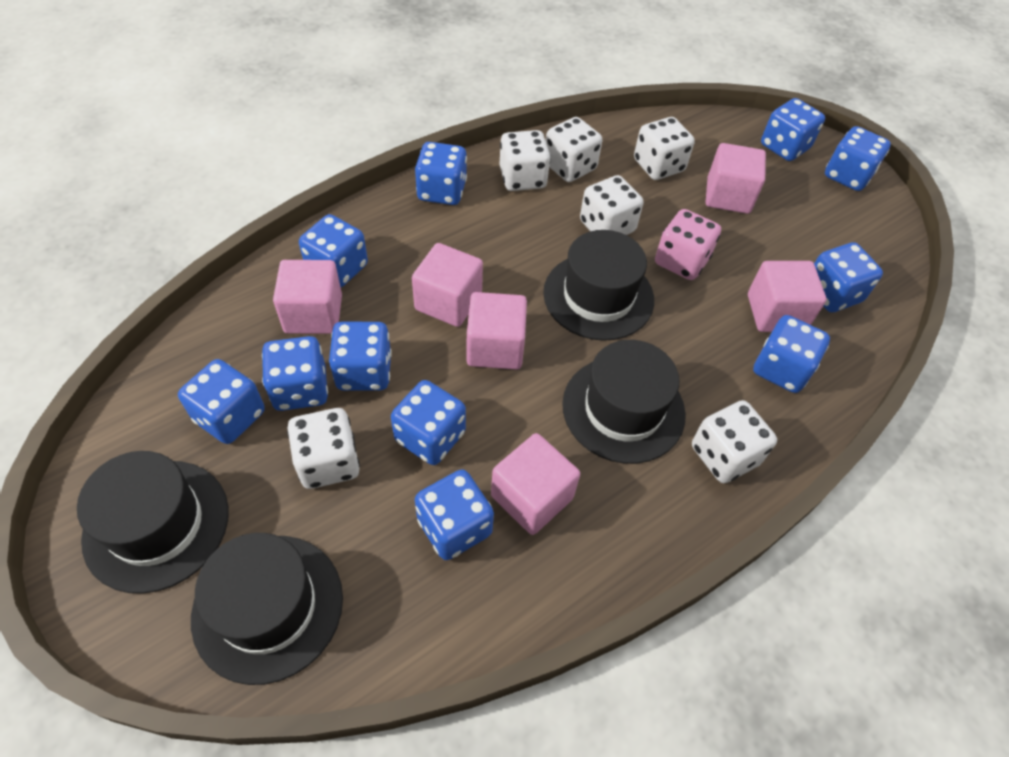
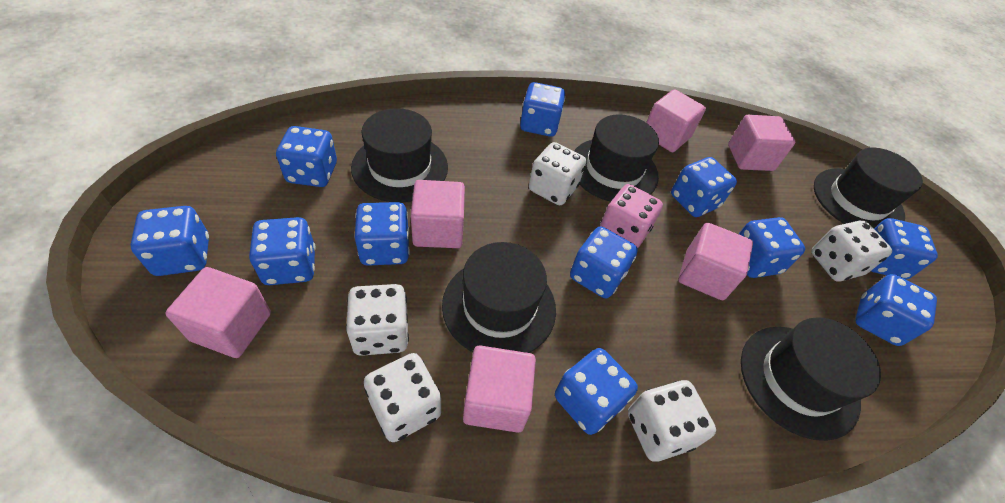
black hat: [77,451,229,594] [191,533,343,685] [543,230,654,341] [562,340,686,464] = 4 -> [351,108,448,203] [442,242,556,353] [574,114,659,202] [741,317,881,441] [814,148,923,228] = 5
white dice: [287,408,360,489] [499,130,551,191] [546,117,602,182] [580,175,643,235] [634,117,695,180] [692,400,777,483] = 6 -> [346,284,409,356] [364,353,441,442] [529,142,586,205] [628,380,716,461] [811,220,892,281] = 5

